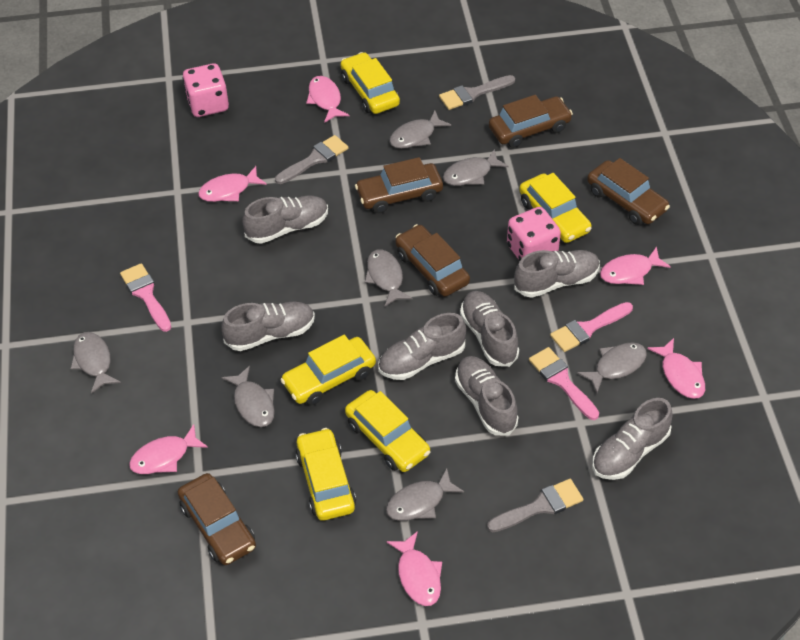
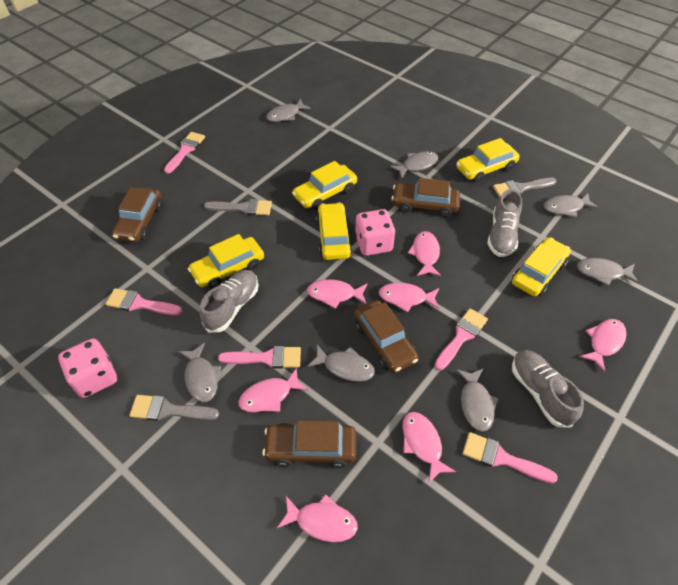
brown car: [178,473,256,565] [355,157,443,213] [395,224,470,297] [489,95,573,148] [587,158,670,225] = 5 -> [112,187,162,242] [262,420,356,468] [354,300,418,373] [391,178,460,217] = 4
grey shoe: [221,302,315,351] [242,195,328,244] [378,313,466,380] [455,356,518,435] [460,291,519,367] [514,250,600,298] [592,398,673,480] = 7 -> [200,270,259,332] [487,189,522,257] [512,350,584,428] = 3
pink brush: [120,263,171,332] [529,347,599,420] [550,302,633,352] = 3 -> [106,288,182,315] [164,132,205,174] [218,346,301,369] [434,308,488,370] [462,432,558,484] = 5
pink fish: [129,424,208,474] [198,166,267,202] [306,76,349,123] [386,531,442,606] [600,246,671,285] [647,338,705,399] = 6 -> [238,368,308,412] [277,494,358,542] [307,279,368,309] [379,282,439,312] [403,412,456,483] [408,231,441,276] [579,319,627,372] = 7

